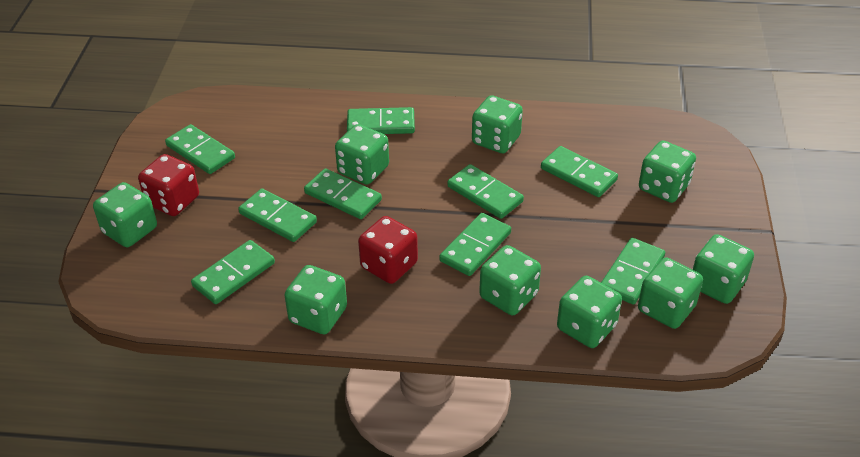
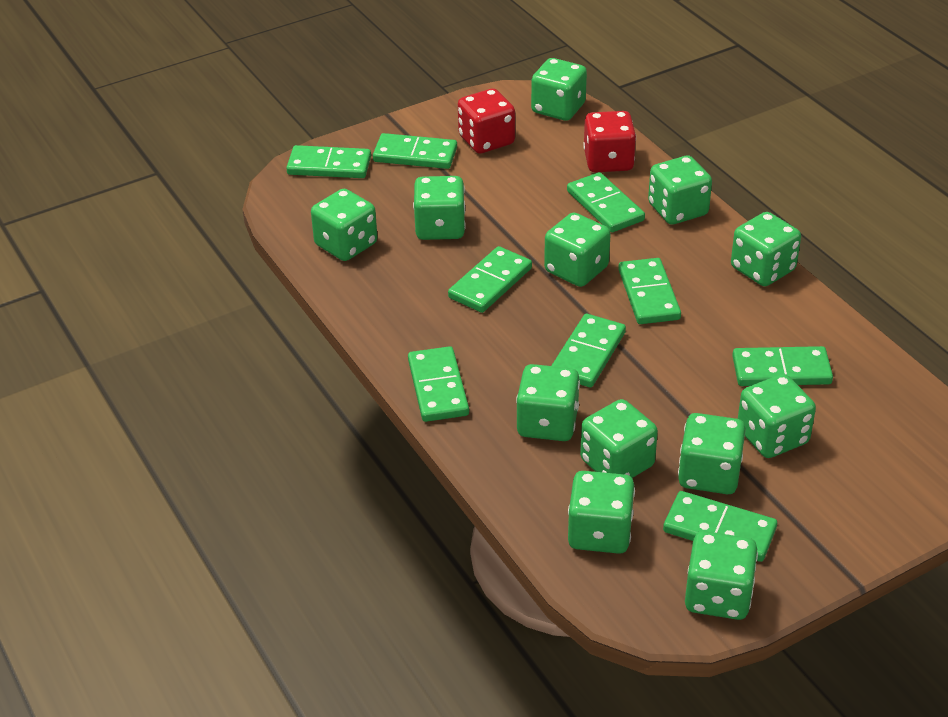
green dice: [93,182,157,247] [284,265,347,335] [335,124,389,185] [472,95,523,153] [479,245,541,315] [557,276,622,348] [638,257,703,329] [639,140,696,203] [693,234,754,304] = 9 -> [311,189,377,261] [413,176,466,240] [516,364,580,441] [531,58,587,121] [544,212,611,287] [568,471,635,554] [580,399,658,478] [648,156,712,225] [678,413,746,494] [685,531,758,620] [731,212,801,286] [738,374,816,458] = 12

